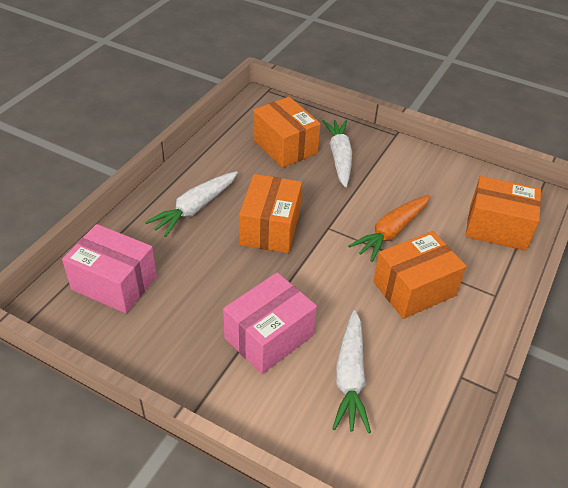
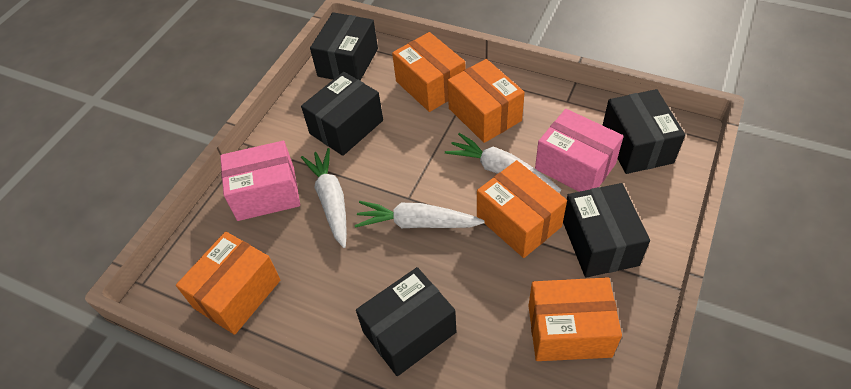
black box: none = 0 -> [301,72,383,156] [310,12,378,81] [356,267,456,376] [563,183,650,278] [603,89,685,174] = 5
orange box: [239,174,302,253] [253,97,321,168] [373,231,466,319] [465,176,541,251] = 4 -> [176,232,281,335] [392,32,465,112] [447,59,525,143] [477,160,567,258] [528,277,622,361] = 5
orange carrot: [348,195,430,262] = 1 -> none = 0

